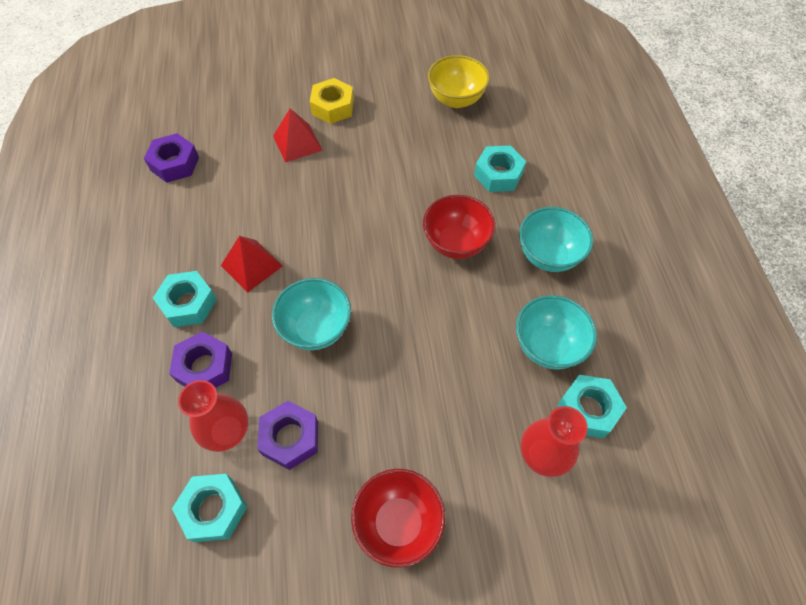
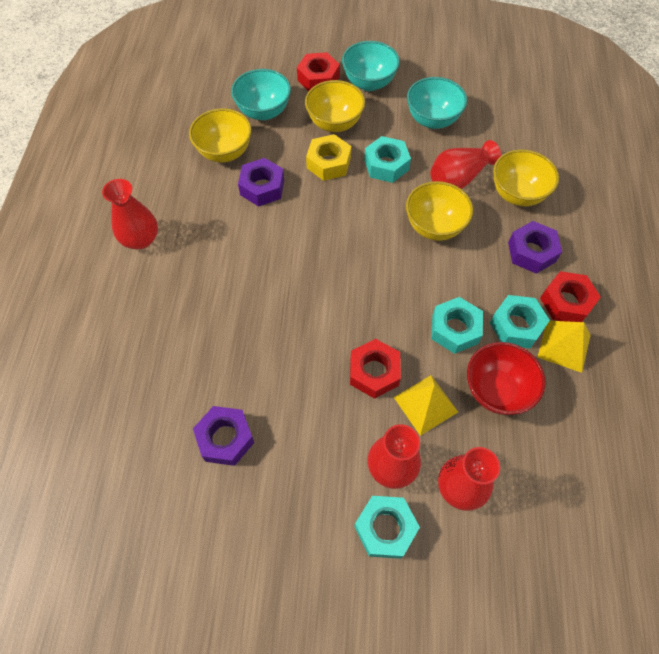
red bowl: [351,469,445,568] [423,195,496,259] = 2 -> [467,342,546,415] = 1
red nut: none = 0 -> [297,52,340,91] [350,339,401,399] [540,271,601,322] = 3
red pyramid: [221,236,282,293] [273,108,323,163] = 2 -> none = 0
red vase: [178,380,248,452] [521,406,588,477] = 2 -> [102,179,158,249] [368,424,421,489] [430,140,501,189] [438,447,500,510] = 4
yellow bowl: [428,55,490,108] = 1 -> [189,108,252,162] [305,80,365,132] [406,181,473,241] [493,149,559,206] = 4
yellow pyramid: none = 0 -> [394,375,458,436] [538,321,591,373] = 2

